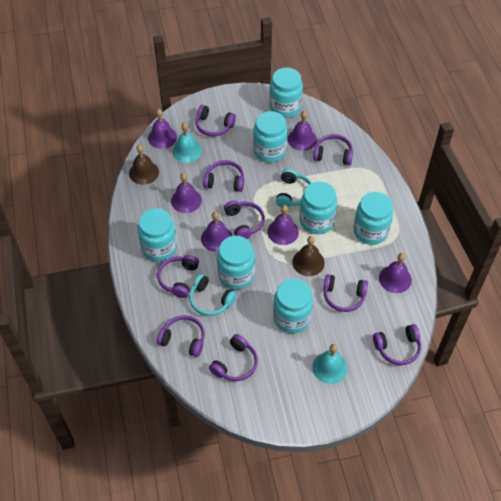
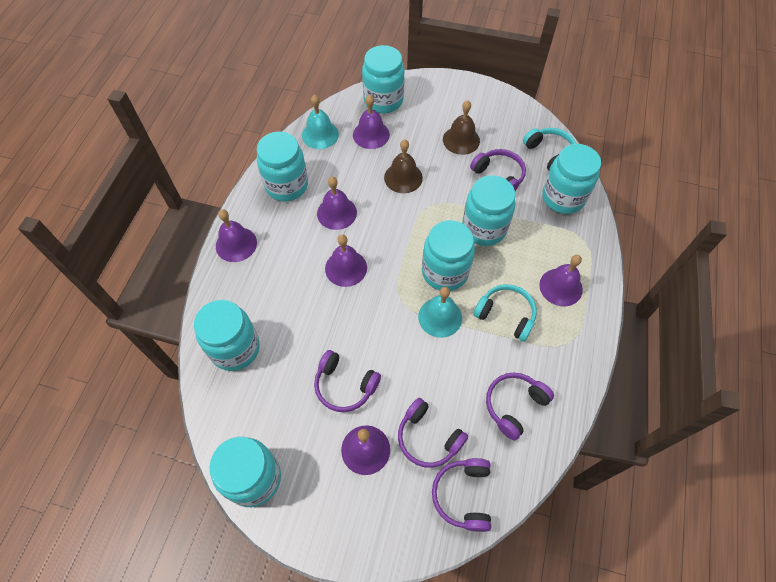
purple headphones: [157,255,199,298] [157,315,205,357] [196,105,236,137] [203,160,244,192] [209,334,258,381] [224,201,265,239] [313,134,353,165] [323,274,368,312] [373,324,421,365] = 9 -> [314,350,381,412] [398,398,468,468] [432,458,491,532] [470,149,526,191] [486,372,554,441] = 5

